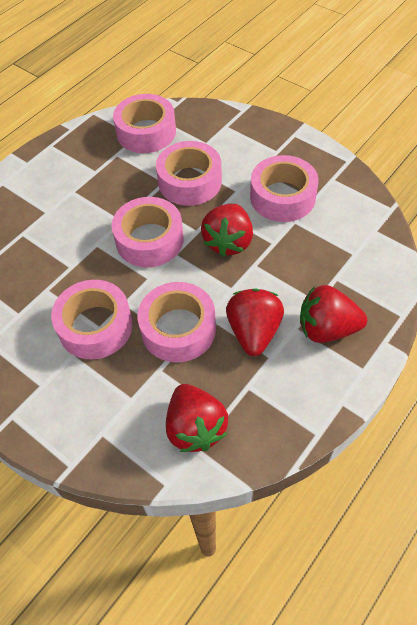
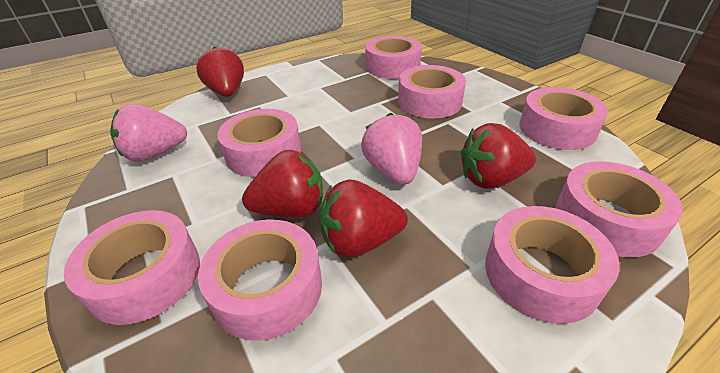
pink strawberry: none = 0 -> [110,104,187,162] [361,113,422,185] = 2
pink tape: [51,280,133,359] [112,197,184,267] [113,94,176,153] [138,282,216,362] [156,141,222,206] [250,155,319,222] = 6 -> [64,210,200,325] [198,219,322,341] [217,109,301,177] [365,36,422,79] [398,65,466,118] [485,206,619,324] [519,87,608,150] [556,162,683,257] = 8

